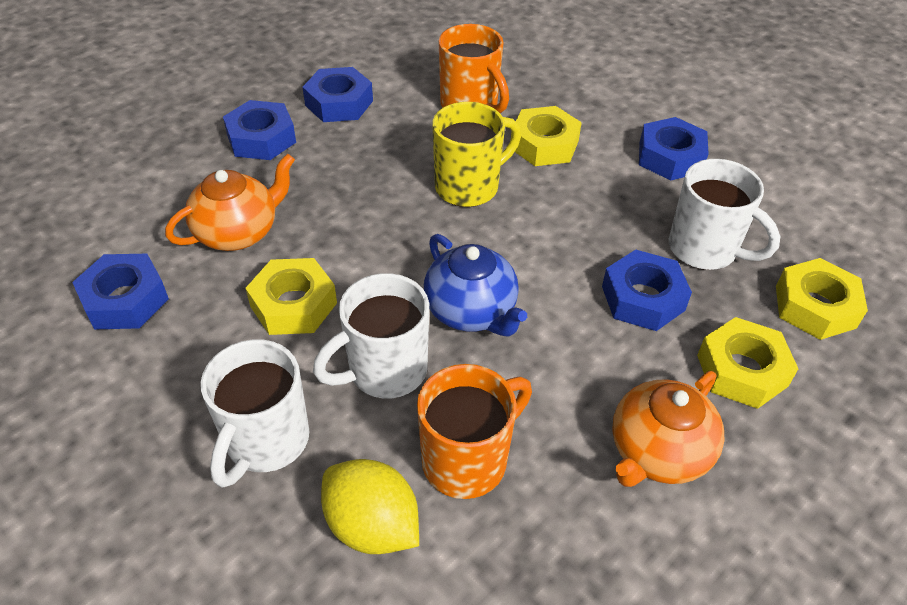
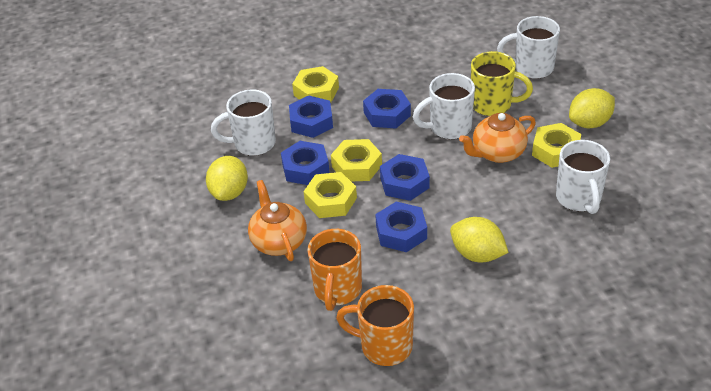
blue teapot: [424,234,527,336] = 1 -> none = 0
white mug: [201,339,310,488] [313,273,429,398] [669,159,781,270] = 3 -> [211,89,276,156] [413,73,475,139] [497,16,560,79] [556,140,610,214] = 4
yellow lemon: [321,459,419,554] = 1 -> [206,156,248,201] [450,217,509,263] [569,88,615,128] = 3

